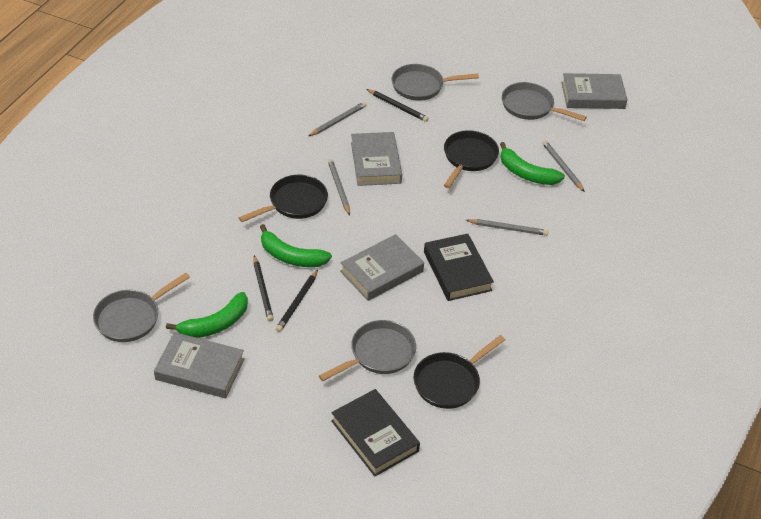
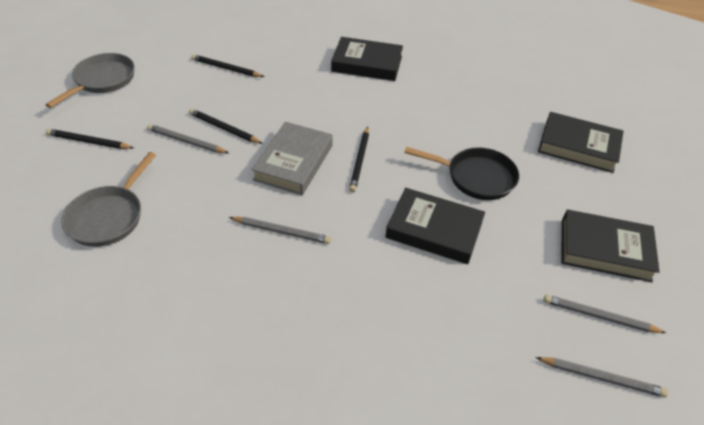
black book: [331,389,420,477] [424,234,494,301] = 2 -> [331,37,403,81] [385,188,485,264] [538,112,624,173] [561,209,660,282] = 4
black pan: [239,175,328,222] [414,335,505,409] [444,130,499,188] = 3 -> [404,147,519,200] = 1
black pencil: [253,255,274,322] [276,270,318,332] [367,89,429,122] = 3 -> [46,129,134,149] [189,108,263,144] [191,54,264,77] [349,127,369,193] = 4
green banana: [166,292,248,338] [260,224,332,267] [500,142,565,185] = 3 -> none = 0
grey book: [154,332,244,398] [340,234,424,301] [351,132,402,186] [561,73,628,109] = 4 -> [251,122,333,195] = 1
grey pan: [93,273,190,342] [319,320,416,381] [392,64,479,101] [502,82,587,121] = 4 -> [45,53,135,108] [61,152,156,247] = 2

